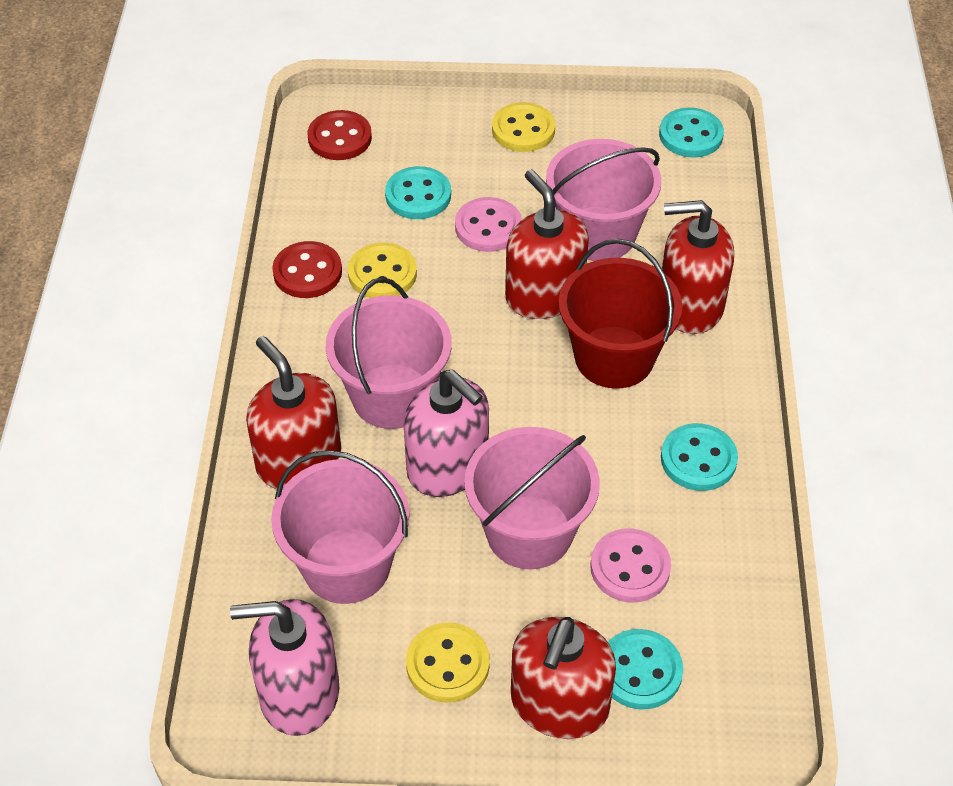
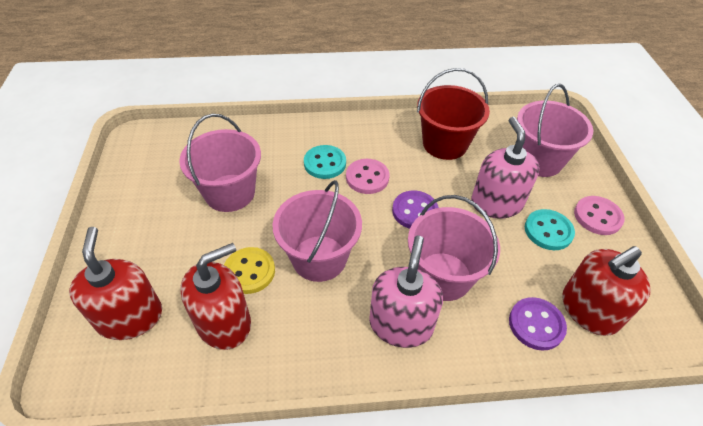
purple button: none = 0 -> [392,191,439,229] [509,297,567,351] = 2
red button: [272,241,342,298] [308,110,372,160] = 2 -> none = 0
red soap dispenser: [246,336,341,489] [505,169,589,319] [511,617,616,739] [662,200,734,334] = 4 -> [69,227,162,340] [180,243,251,350] [562,246,650,336] = 3
turquoise button: [385,166,451,219] [608,629,683,709] [659,108,724,158] [661,423,738,491] = 4 -> [304,145,346,179] [525,209,575,250] = 2
yellow button: [348,242,417,298] [406,622,490,703] [492,102,555,152] = 3 -> [224,247,275,294] = 1

